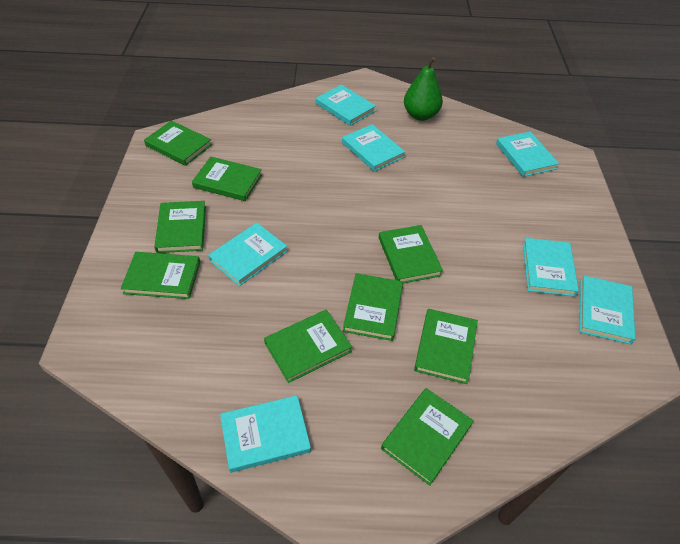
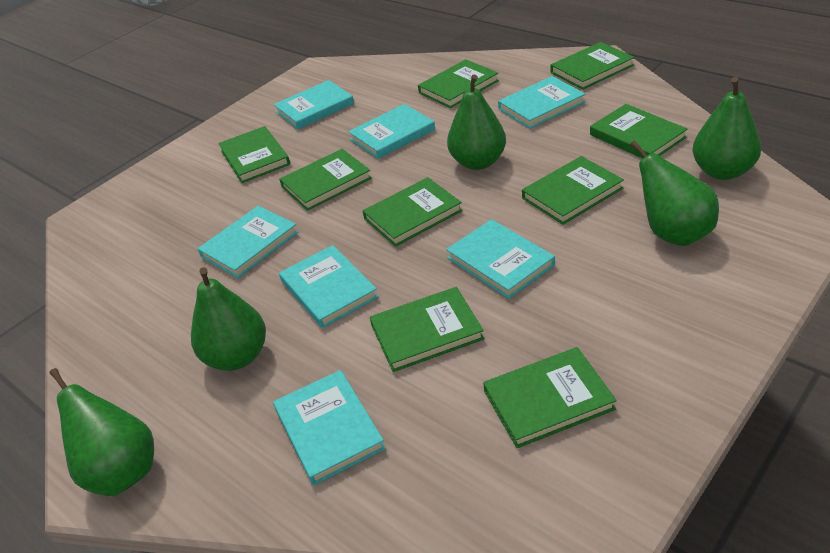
green pear: [404,57,443,121] = 1 -> [49,368,154,496] [191,267,266,371] [447,75,506,170] [630,140,719,246] [693,77,761,180] = 5

